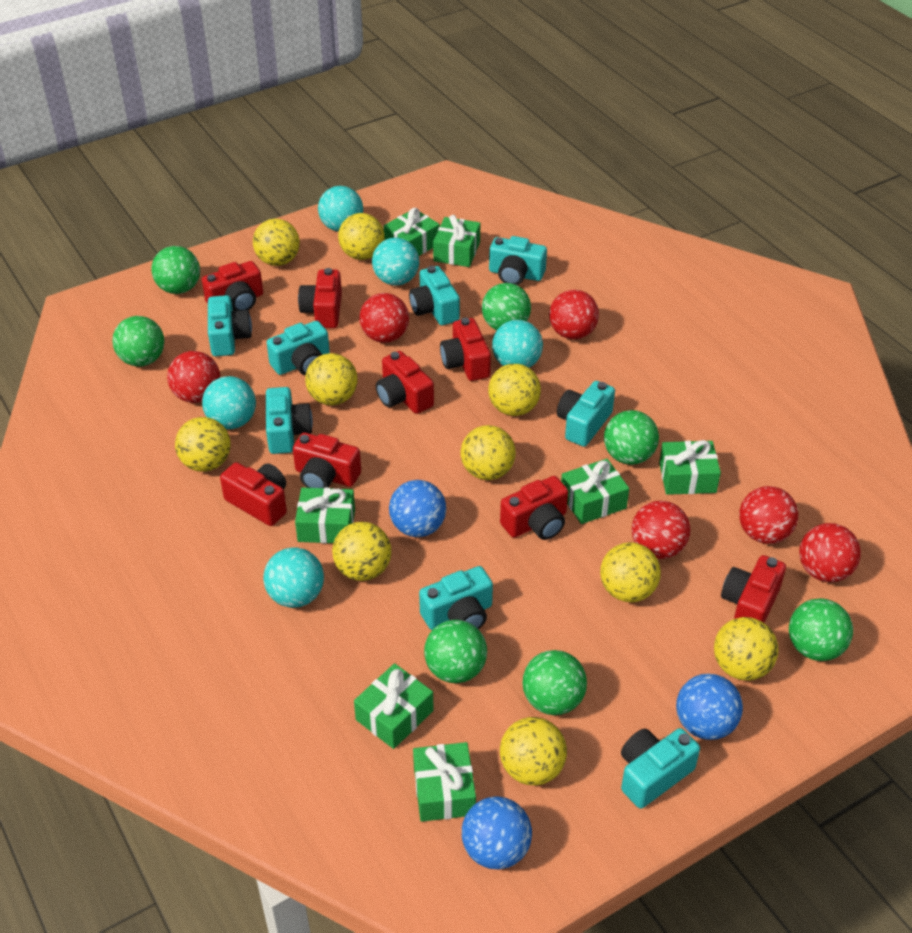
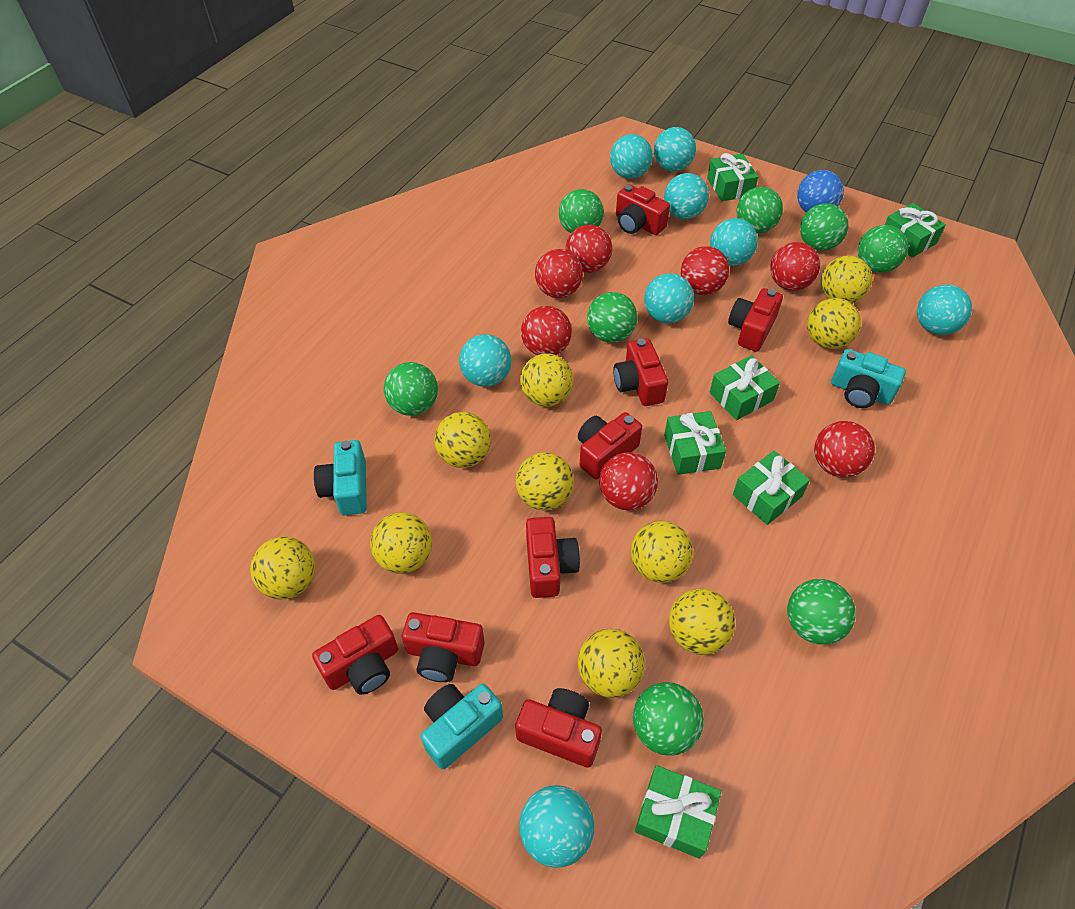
blue ball: [389,480,446,537] [462,796,532,870] [676,673,743,740] = 3 -> [797,170,844,212] = 1
green ball: [112,316,164,367] [151,246,200,294] [424,620,487,683] [482,283,531,330] [522,650,587,715] [604,410,659,465] [789,598,853,661] = 7 -> [384,362,438,416] [559,189,604,233] [587,292,637,343] [633,682,704,756] [736,187,783,234] [787,579,855,645] [800,203,848,251] [858,225,908,273] = 8
green gift: [295,487,355,543] [354,663,434,749] [383,208,440,256] [413,742,476,822] [433,215,480,267] [561,459,629,524] [659,440,721,495] = 7 -> [635,765,721,859] [664,411,726,475] [707,153,758,201] [710,355,780,420] [733,451,810,525] [885,203,946,258] = 6
red ball: [167,351,220,403] [359,293,409,343] [549,290,599,339] [632,501,691,559] [739,486,798,544] [799,523,861,582] = 6 -> [521,306,572,355] [535,249,583,298] [565,225,612,273] [599,452,658,510] [681,246,729,295] [770,242,820,291] [814,421,875,478] = 7
turquoise ball: [202,376,256,429] [263,547,324,608] [318,186,363,232] [372,238,419,286] [492,320,543,367] = 5 -> [459,334,512,387] [519,785,594,868] [610,134,653,179] [644,273,694,323] [654,127,696,172] [664,173,709,219] [710,218,758,266] [917,285,972,335] = 8
turquoise camera: [208,295,252,356] [266,387,313,454] [267,321,330,376] [409,266,460,325] [419,566,493,630] [489,236,547,285] [557,381,615,447] [621,728,700,809] = 8 -> [314,440,367,515] [421,684,503,769] [831,349,906,408] = 3

